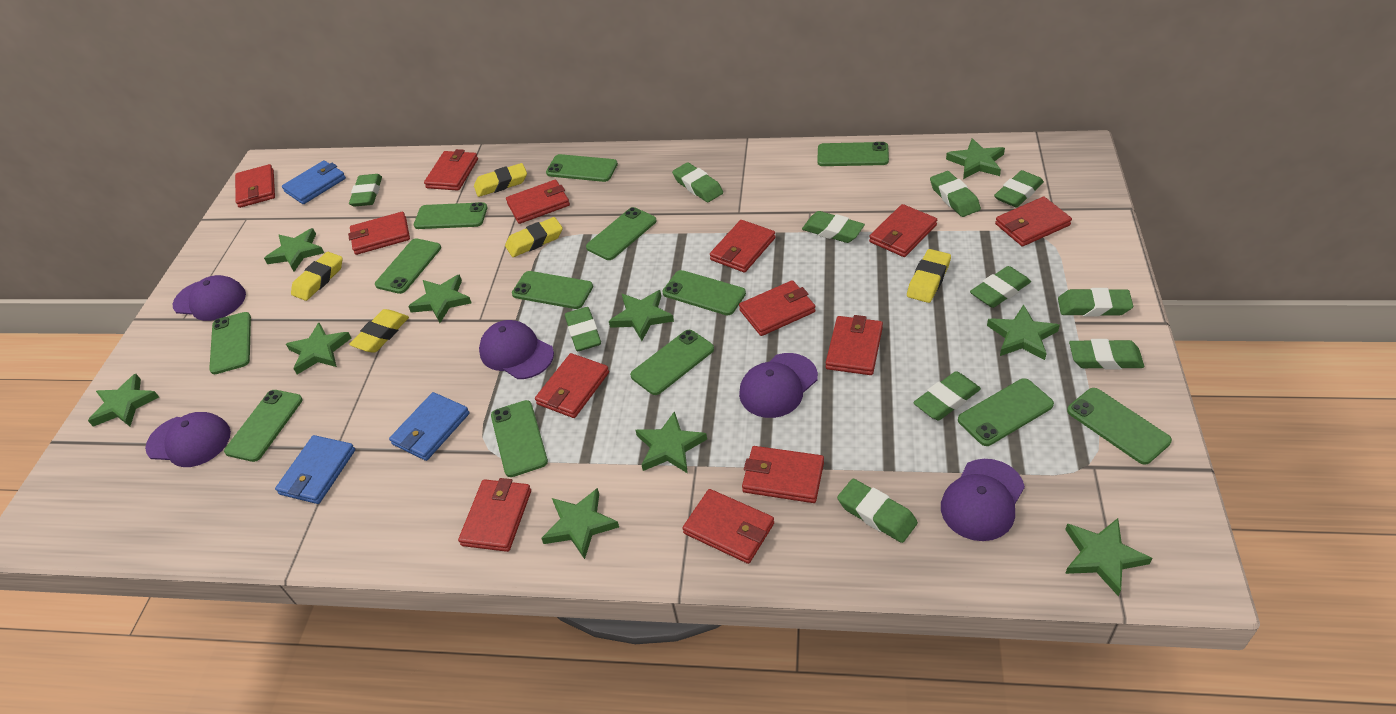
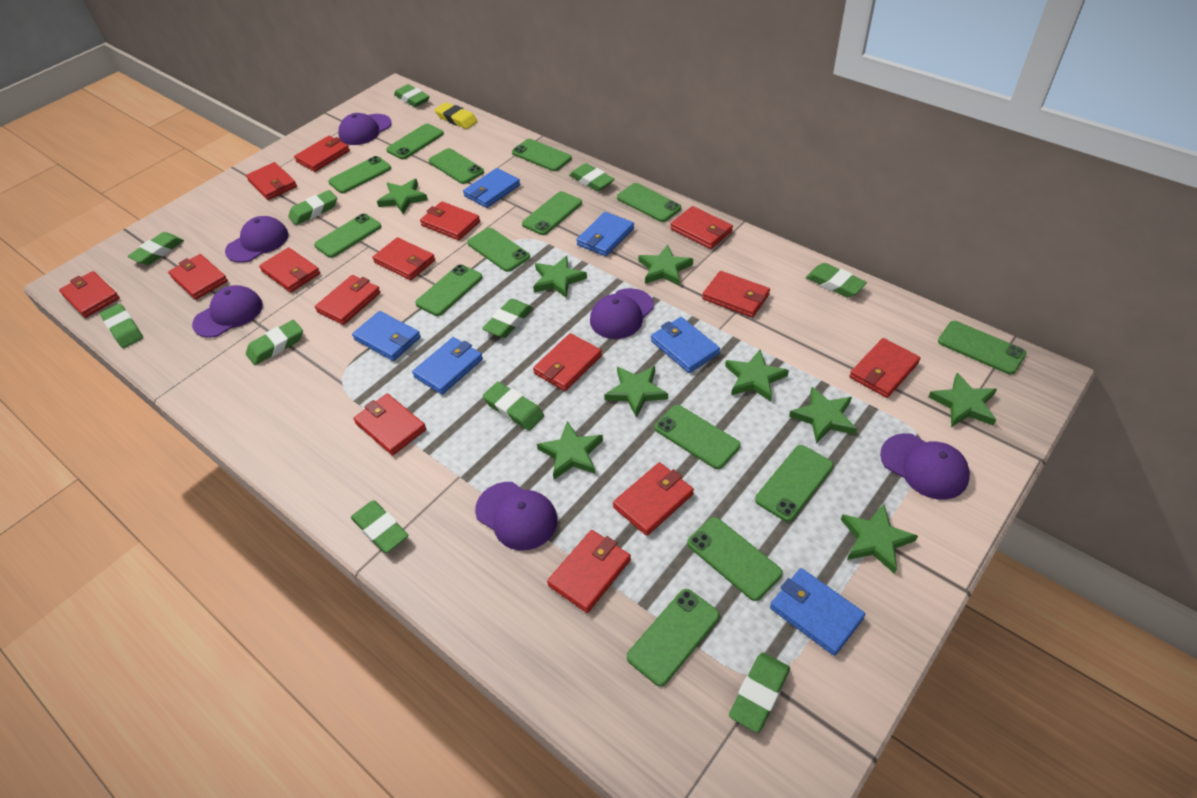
blue wallet: [275,435,355,504] [282,160,346,204] [389,392,469,461] = 3 -> [352,311,421,361] [412,337,483,395] [463,168,520,208] [576,212,634,256] [651,317,720,373] [770,568,865,656] = 6
green phone: [209,312,251,374] [224,390,303,462] [375,238,441,294] [414,202,487,229] [491,400,548,477] [512,271,593,309] [546,154,618,182] [586,207,656,260] [630,330,714,395] [663,270,746,315] [817,142,889,166] [958,378,1054,446] [1067,388,1172,465] = 13 -> [314,213,381,258] [328,156,391,194] [386,124,444,159] [415,264,482,316] [429,148,484,184] [467,228,530,272] [512,139,572,171] [522,191,582,235] [617,183,681,222] [627,589,720,686] [655,405,740,469] [687,517,783,601] [755,445,833,522] [938,321,1026,375] = 14
green star: [88,374,159,427] [264,228,324,272] [286,323,351,375] [408,274,472,323] [541,488,619,559] [609,290,674,341] [635,411,707,473] [946,138,1005,179] [987,304,1060,360] [1065,518,1152,596] = 10 -> [377,179,428,214] [533,256,587,298] [537,421,603,479] [604,366,668,418] [638,245,693,286] [725,350,789,402] [789,387,857,444] [841,504,918,574] [928,373,997,427] = 9
purple cap: [145,412,231,467] [173,275,246,321] [479,320,554,379] [739,353,818,418] [941,459,1025,541] = 5 -> [192,285,263,338] [225,216,288,263] [338,113,392,145] [475,482,558,551] [590,288,654,339] [880,433,970,500] = 6
red wallet: [235,164,275,208] [348,212,410,255] [424,149,478,190] [458,478,531,552] [506,180,570,224] [535,353,609,418] [683,489,774,564] [710,220,775,273] [739,280,816,336] [742,446,824,503] [826,315,883,375] [869,204,937,257] [995,197,1072,246] = 13 -> [59,271,120,318] [168,254,228,300] [246,162,297,200] [259,247,320,292] [294,136,350,172] [315,275,381,325] [353,393,426,456] [372,237,435,280] [420,201,480,240] [533,333,602,391] [547,530,631,613] [613,462,694,536] [670,206,733,249] [702,271,770,318] [849,338,921,398] = 15
yellow eraser: [291,252,343,301] [349,309,409,353] [474,163,527,197] [505,217,563,257] [907,249,951,303] = 5 -> [435,102,478,129] = 1

